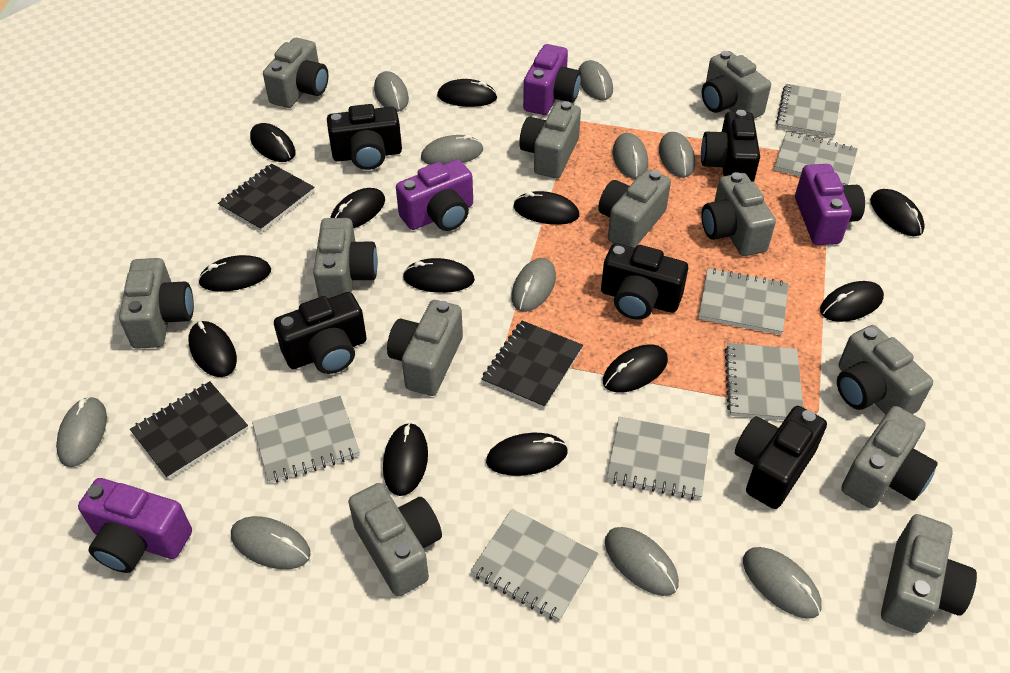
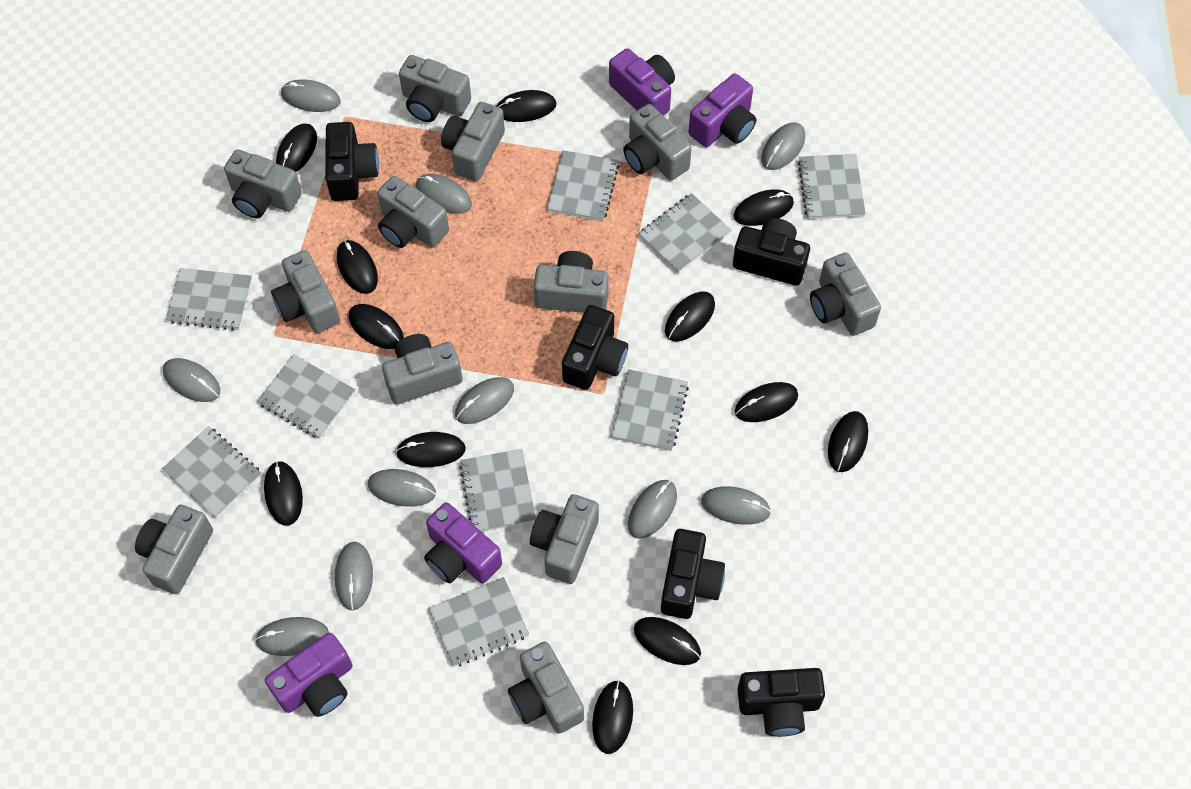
black notebook: [130,381,248,479] [218,164,314,232] [482,320,583,409] = 3 -> none = 0
grey notebook: [252,396,360,483] [471,509,598,621] [607,417,710,500] [699,268,789,335] [724,343,803,420] [774,132,858,185] [776,84,841,138] = 7 -> [162,426,262,518] [166,268,252,330] [257,354,355,438] [429,577,529,667] [459,449,536,532] [547,150,619,221] [611,369,689,451] [638,193,731,273] [798,154,866,219] = 9

